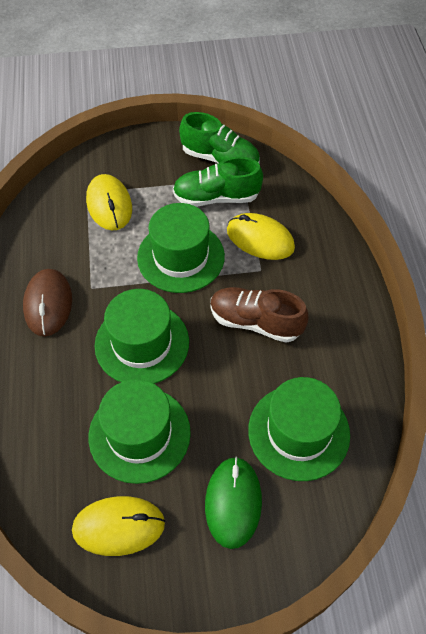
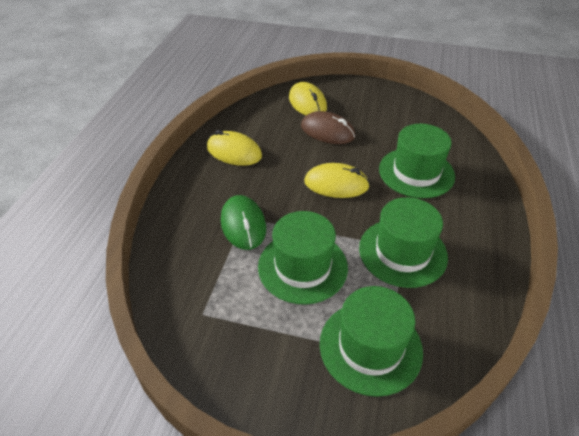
brown shoe: [210,287,309,343] = 1 -> none = 0
green shoe: [173,157,263,207] [179,112,260,163] = 2 -> none = 0

